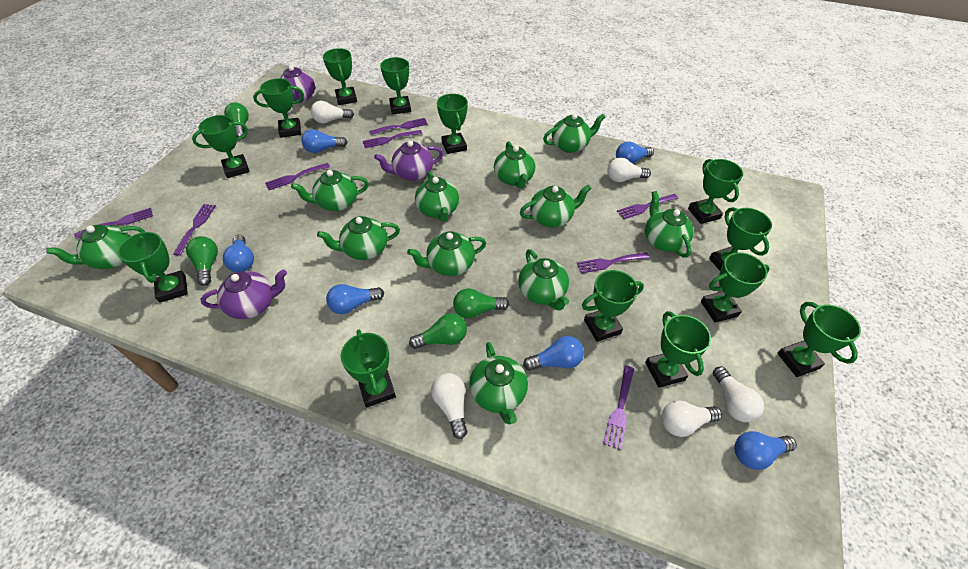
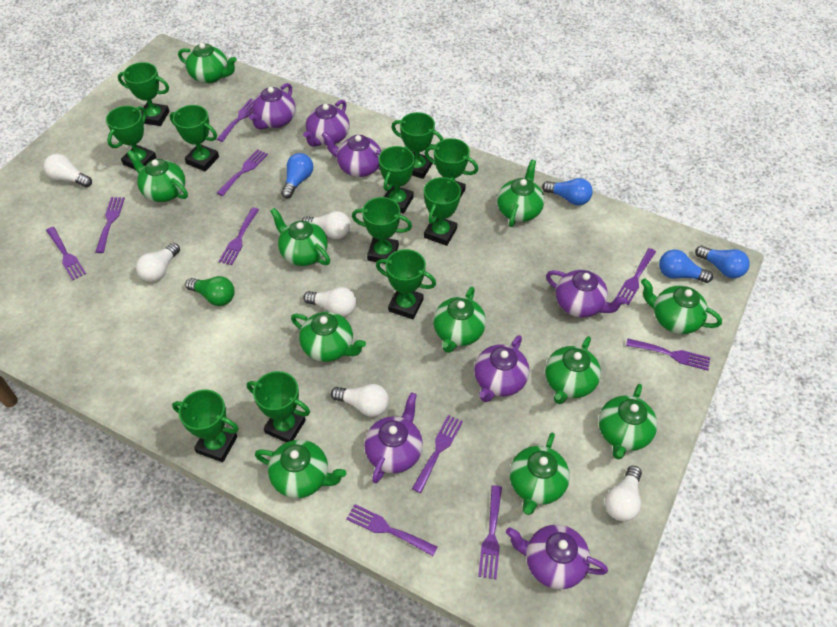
blue light bulb: [223,234,254,272] [301,129,347,153] [326,284,384,314] [523,336,584,371] [616,142,654,164] [734,431,797,470] = 6 -> [281,153,313,198] [542,178,593,206] [659,250,713,283] [695,246,750,278] = 4
green light bulb: [186,236,218,286] [224,102,249,137] [409,313,467,349] [453,288,509,319] = 4 -> [185,276,235,306] = 1
green trophy: [118,231,188,303] [192,115,250,178] [253,78,304,138] [323,48,357,105] [341,330,396,408] [380,57,411,114] [437,94,468,154] [582,270,644,342] [645,311,711,388] [688,159,743,224] [701,252,770,323] [709,207,772,270] [777,302,861,377] = 13 -> [106,106,157,170] [118,62,169,126] [170,105,219,171] [172,390,239,462] [247,371,310,443] [352,197,412,264] [376,249,436,319] [379,146,415,214] [391,112,443,179] [424,138,478,198] [424,177,461,246] = 11
purple fork: [74,208,153,238] [173,204,216,256] [265,163,330,190] [363,130,422,148] [369,118,428,135] [577,252,649,274] [603,366,634,450] [617,194,679,219] = 8 -> [46,227,86,280] [95,197,125,253] [217,98,254,142] [217,149,268,196] [219,207,259,265] [347,504,437,556] [412,415,463,493] [478,485,502,579] [616,248,656,305] [626,339,710,371] = 10
purple teapot: [201,270,287,319] [280,65,315,103] [374,141,443,181] = 3 -> [249,83,296,130] [303,100,350,147] [321,132,381,177] [364,392,423,484] [474,335,529,402] [506,525,608,589] [546,270,628,317] = 7
white light bulb: [311,101,354,123] [431,373,467,439] [607,158,651,182] [662,400,722,437] [713,366,764,422] = 5 -> [43,154,92,188] [136,243,180,282] [302,211,351,239] [303,287,357,317] [331,384,389,417] [605,466,642,521] = 6

